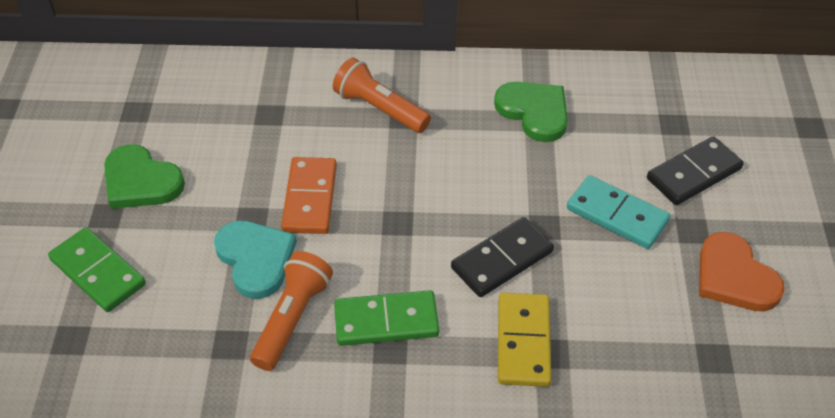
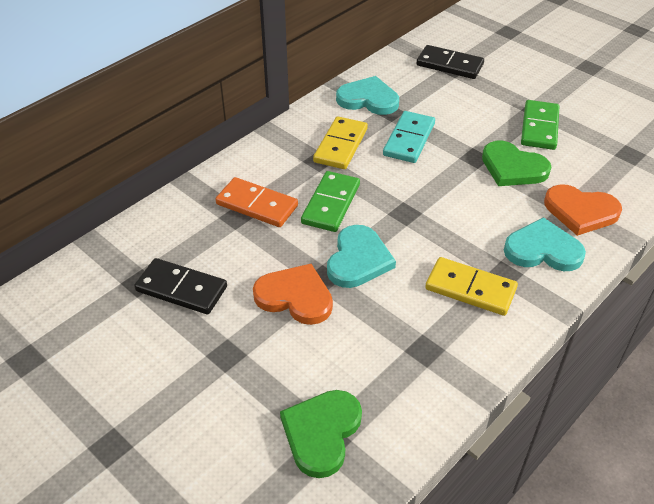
orange flashlight: [250,251,333,371] [333,58,431,133] = 2 -> none = 0
orange heart: [699,232,785,311] = 1 -> [253,264,333,325] [544,184,622,236] = 2
turquoise heart: [214,221,297,299] = 1 -> [327,225,396,288] [336,76,399,115] [504,217,586,271] = 3
yellow domino: [498,293,551,387] = 1 -> [313,116,368,169] [425,257,518,316] = 2

